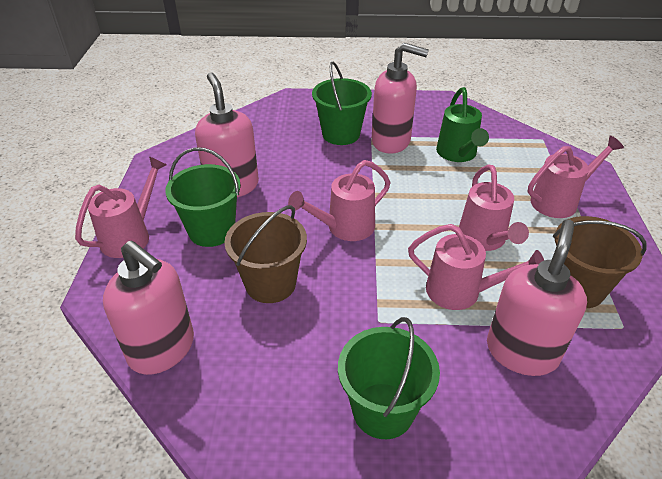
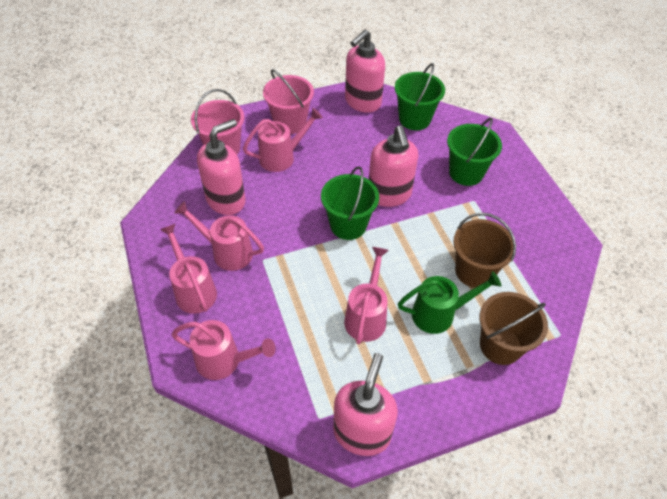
pink bucket: none = 0 -> [191,89,244,154] [263,69,314,134] = 2

